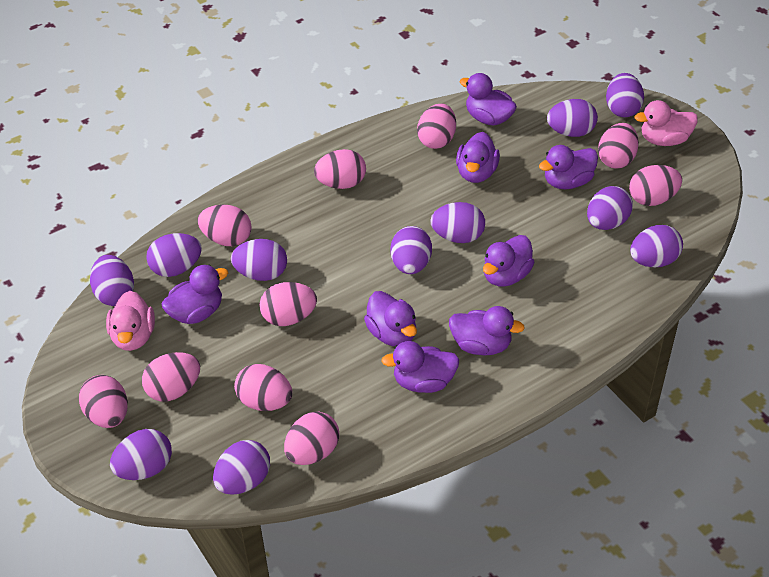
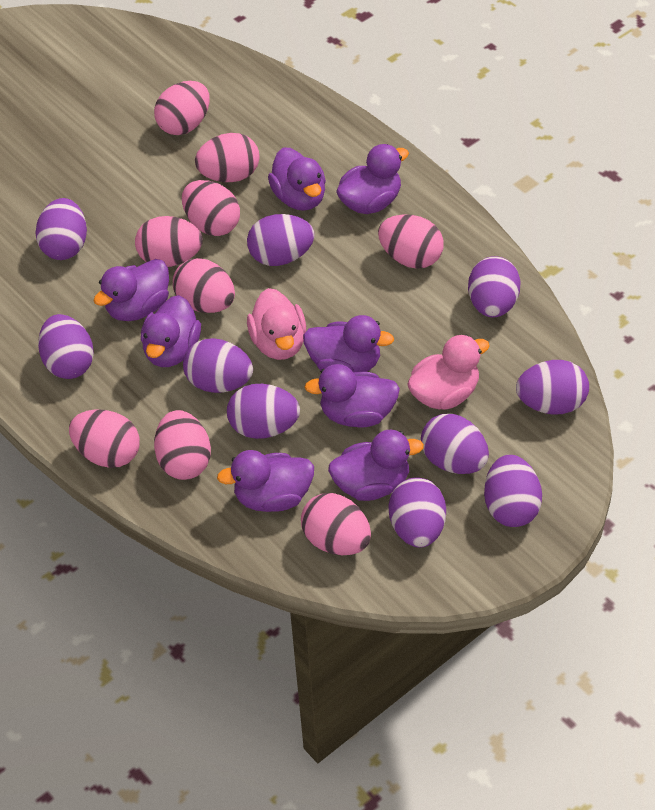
pink egg: [79,375,128,428] [142,352,200,401] [198,204,252,246] [234,364,292,411] [259,282,317,326] [284,412,339,465] [314,149,366,189] [417,104,456,149] [598,123,639,168] [629,165,682,206] = 10 -> [69,409,140,468] [135,216,203,267] [154,81,210,135] [154,410,211,480] [173,258,235,313] [182,180,240,236] [195,133,260,182] [301,493,371,555] [378,214,444,269] = 9
purple egg: [90,255,134,306] [110,429,172,480] [146,233,202,277] [213,440,270,495] [231,239,287,281] [390,226,432,274] [430,202,485,243] [547,99,598,137] [587,186,633,230] [606,73,644,117] [630,225,683,267] = 11 -> [35,198,87,260] [38,314,94,379] [183,338,253,393] [227,384,300,439] [247,214,314,266] [389,477,446,548] [421,414,489,474] [468,256,521,317] [484,455,542,527] [516,360,589,415] = 10

